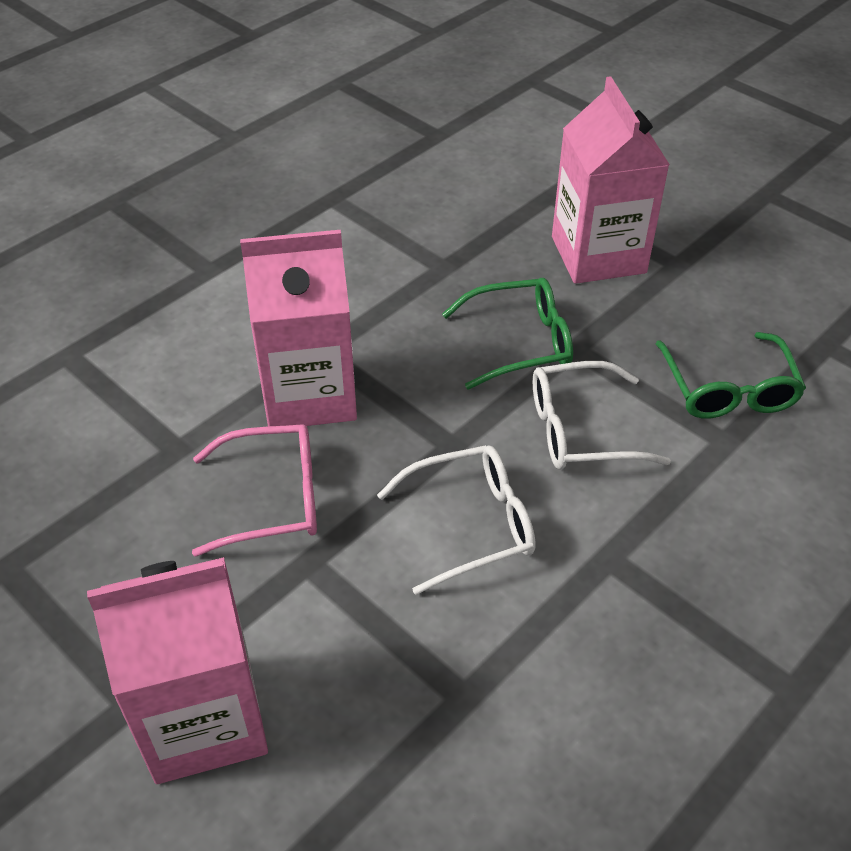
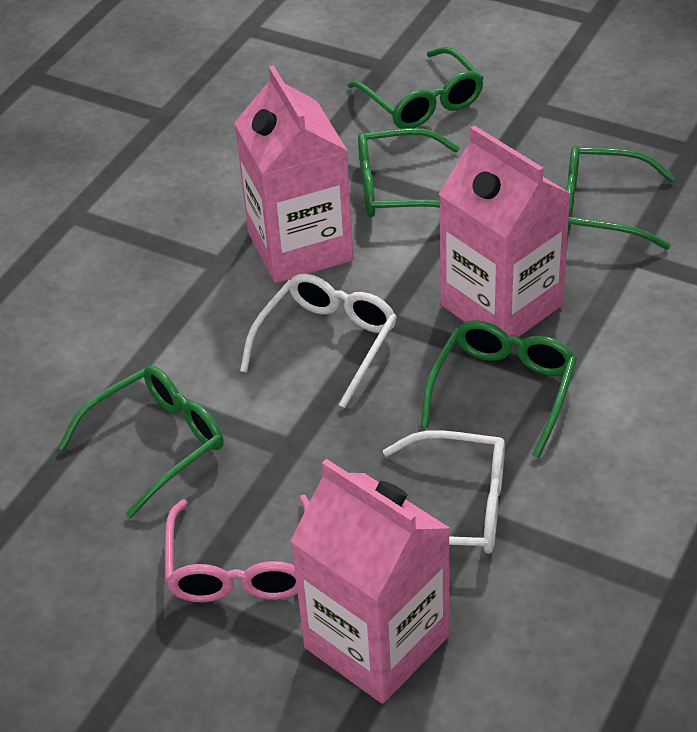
green glasses: [442,278,573,390] [656,332,806,418] = 2 -> [58,365,224,518] [348,47,484,129] [358,128,459,217] [421,320,577,458] [566,145,675,249] = 5

